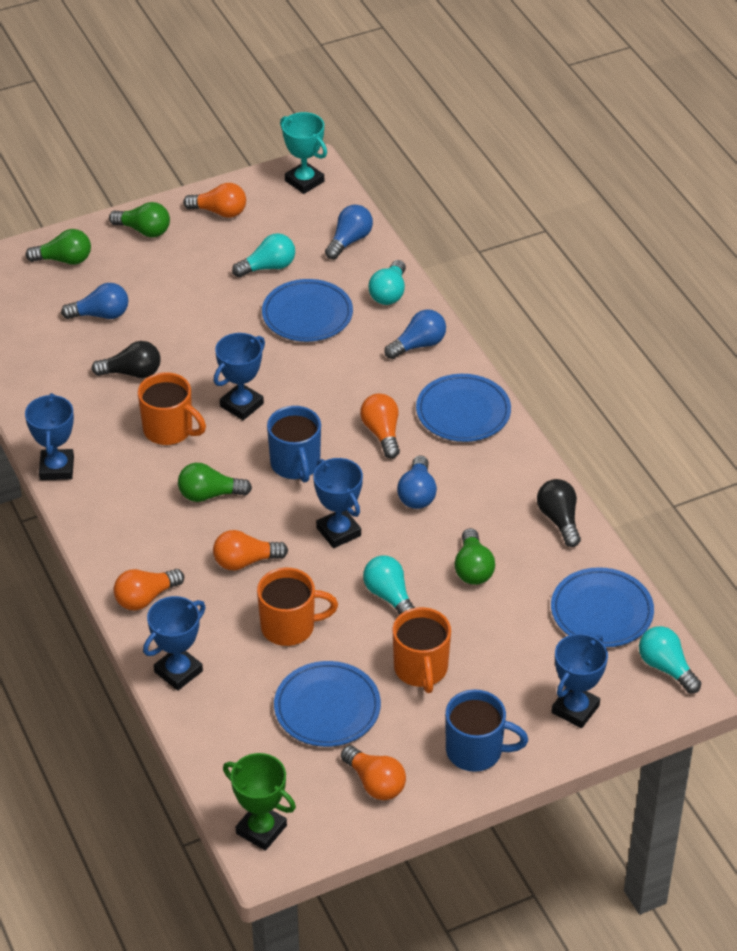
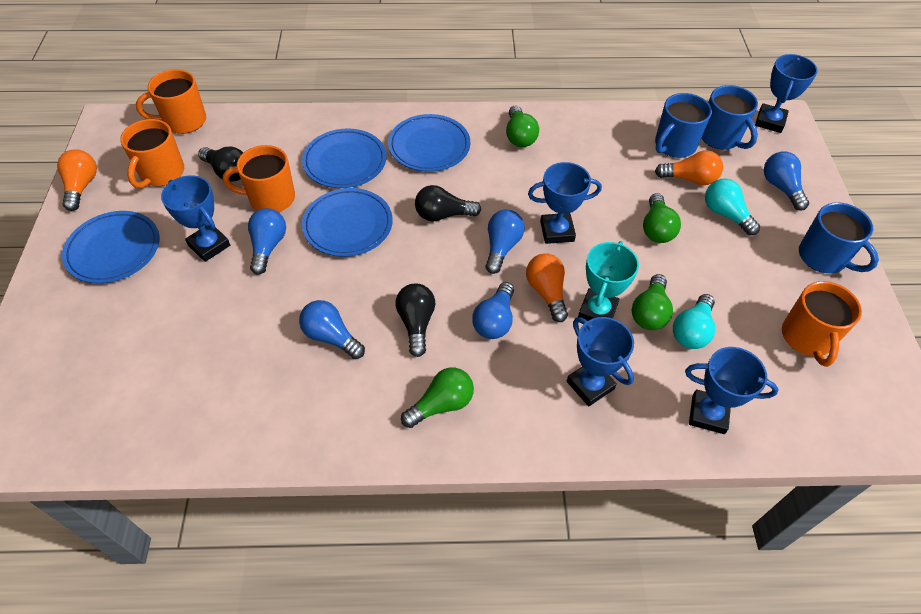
black light bulb: [91,341,161,378] [537,479,581,547] = 2 -> [198,147,243,182] [396,283,435,357] [415,185,481,222] = 3
blue light bulb: [61,283,128,319] [325,205,373,259] [384,309,446,359] [397,455,437,509] = 4 -> [248,208,286,274] [299,300,365,359] [472,282,514,339] [485,209,525,274] [764,151,809,211] = 5
blue mug: [267,406,321,483] [445,689,528,772] = 2 -> [655,93,712,158] [701,85,758,150] [799,202,879,273] = 3
green trophy: [223,753,296,851] = 1 -> none = 0
orange light bulb: [113,569,184,610] [183,183,246,218] [213,530,288,570] [341,745,406,800] [360,393,400,459] = 5 -> [57,149,97,211] [526,253,568,322] [655,150,723,185] = 3
orange mug: [138,372,206,445] [257,568,338,646] [392,607,451,693] = 3 -> [120,119,184,189] [136,69,206,134] [223,145,295,212] [782,281,862,367] = 4
turquoise light bulb: [232,233,295,277] [363,556,415,614] [368,260,406,305] [639,626,701,693] = 4 -> [673,294,715,349] [705,178,760,235] = 2

